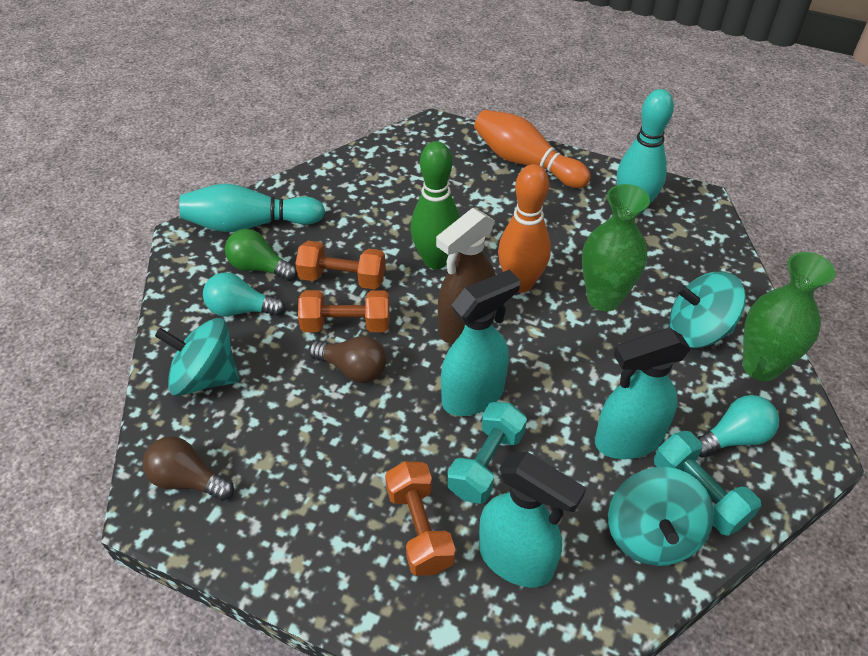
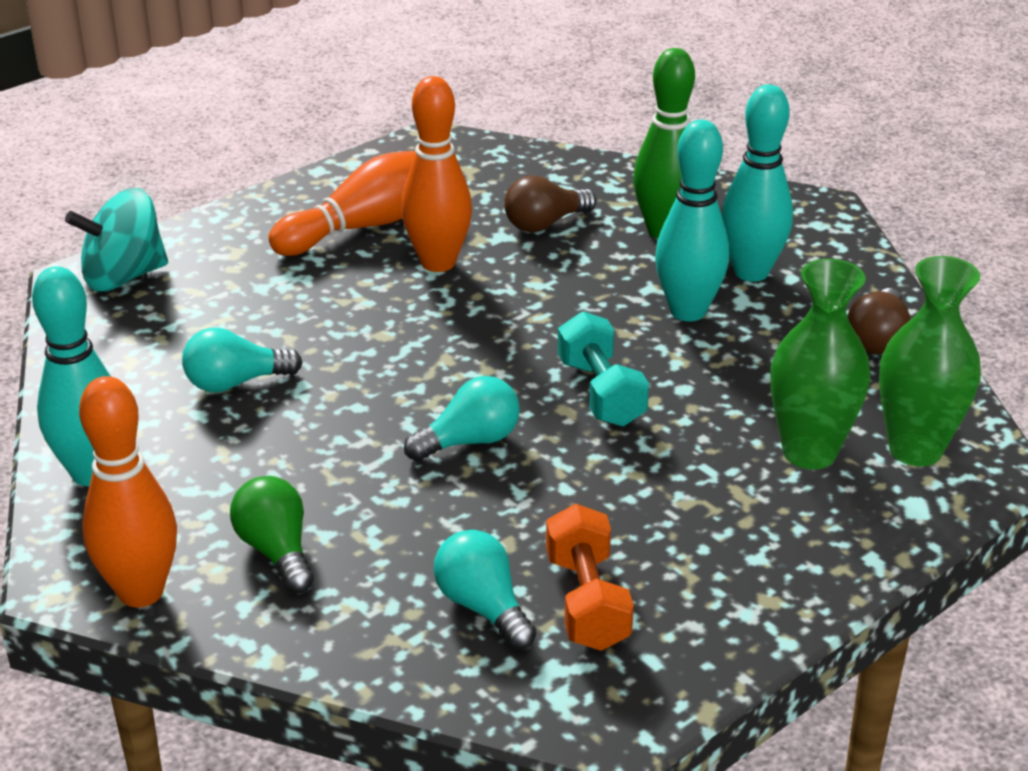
brown spray bottle: [436,208,496,344] = 1 -> none = 0
orange bowling pin: [474,110,591,188] [498,164,551,293] = 2 -> [79,376,177,608] [268,151,416,256] [401,76,472,272] = 3
orange dumbbell: [295,241,386,289] [298,290,390,332] [385,461,456,576] = 3 -> [546,504,634,651] = 1
turquoise bowling pin: [179,184,325,232] [617,89,674,215] = 2 -> [32,266,111,486] [655,120,729,321] [721,84,793,282] = 3
turquoise dumbbell: [447,402,527,504] [654,431,761,536] = 2 -> [557,311,649,427] = 1
turquoise light bulb: [203,272,285,316] [698,395,779,457] = 2 -> [182,328,303,392] [404,376,520,461] [434,530,536,650] = 3
turquoise spinning top: [155,318,239,396] [608,467,714,566] [669,272,746,348] = 3 -> [65,188,168,291] = 1
turquoise spray bottle: [441,269,520,416] [479,452,586,587] [595,328,691,459] = 3 -> none = 0

